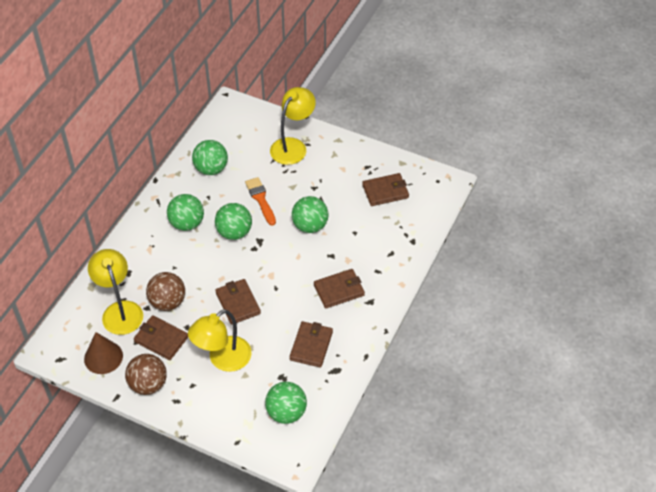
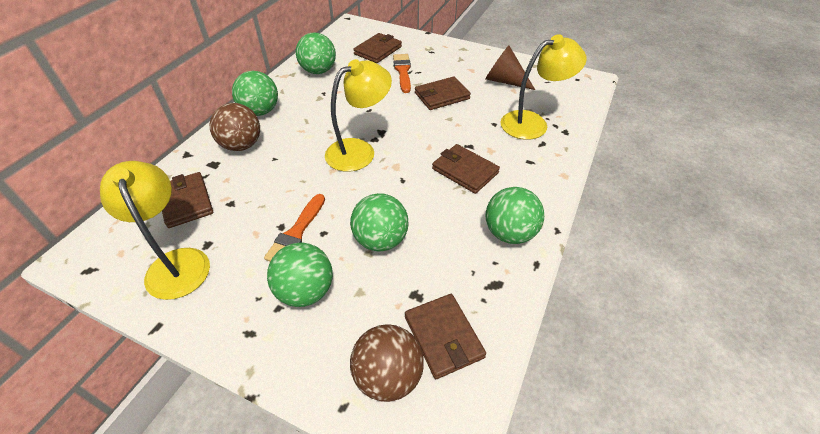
orange brush: [245,177,276,226] = 1 -> [264,194,325,261] [393,54,411,93] = 2

